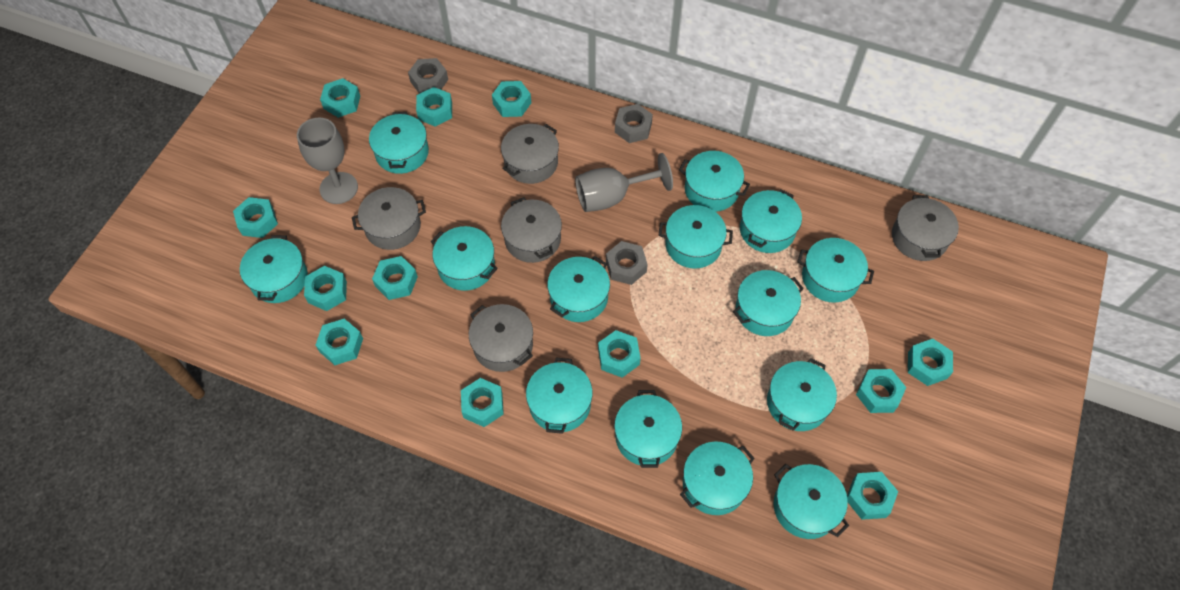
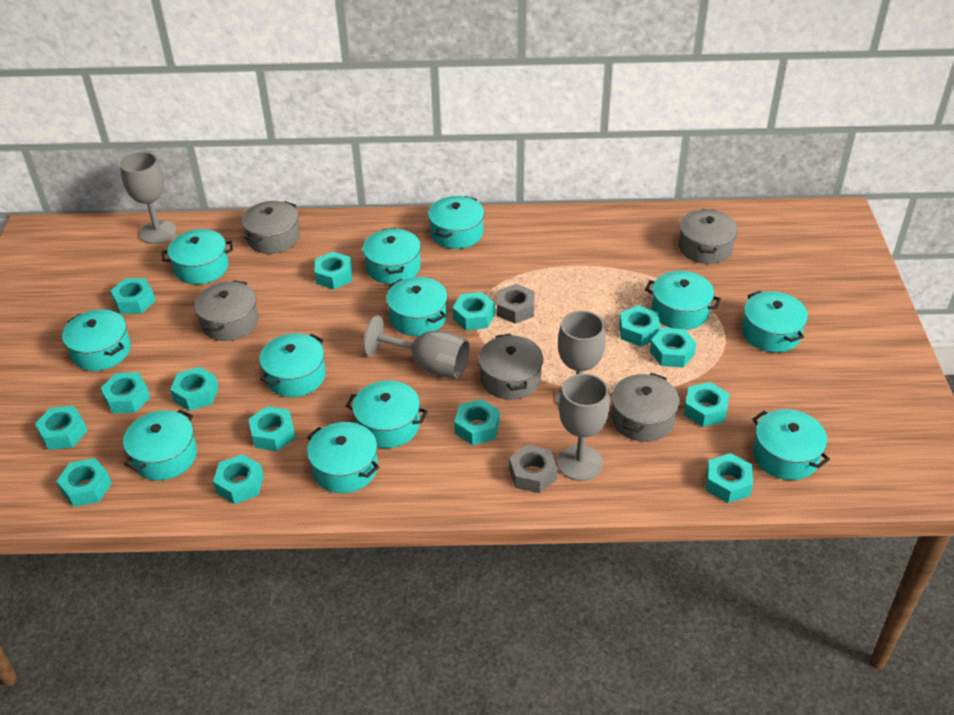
grey goblet: [297,118,358,204] [575,153,673,212] = 2 -> [120,152,177,244] [363,315,470,379] [556,311,606,405] [557,373,610,481] = 4
grey nut: [408,58,448,94] [606,241,648,285] [615,104,653,143] = 3 -> [497,284,535,324] [509,445,557,493] = 2
turquoise nut: [233,197,278,238] [304,266,347,311] [316,319,363,365] [320,78,360,118] [372,256,418,300] [416,87,452,127] [461,378,504,427] [492,81,531,117] [598,330,641,378] [847,472,898,520] [856,369,906,413] [908,339,953,386] = 12 -> [35,406,87,450] [56,458,112,507] [101,372,150,414] [110,278,155,314] [170,367,219,411] [213,454,264,504] [248,406,295,451] [314,252,352,289] [453,292,495,330] [454,399,500,445] [619,305,660,347] [650,328,696,368] [684,382,729,427] [706,453,753,503] = 14
turquoise pot: [240,235,308,303] [369,112,429,174] [431,226,498,291] [526,358,593,434] [547,256,610,322] [614,390,682,468] [659,205,733,268] [679,151,750,212] [680,442,755,515] [733,270,804,336] [740,189,802,253] [767,358,837,431] [773,464,849,539] [797,238,874,303] = 14 -> [62,309,131,371] [123,409,197,480] [162,229,233,284] [259,333,326,397] [307,422,379,493] [346,381,428,448] [363,228,421,284] [386,277,448,336] [428,196,484,249] [645,271,721,330] [742,291,808,353] [752,409,830,480] = 12

